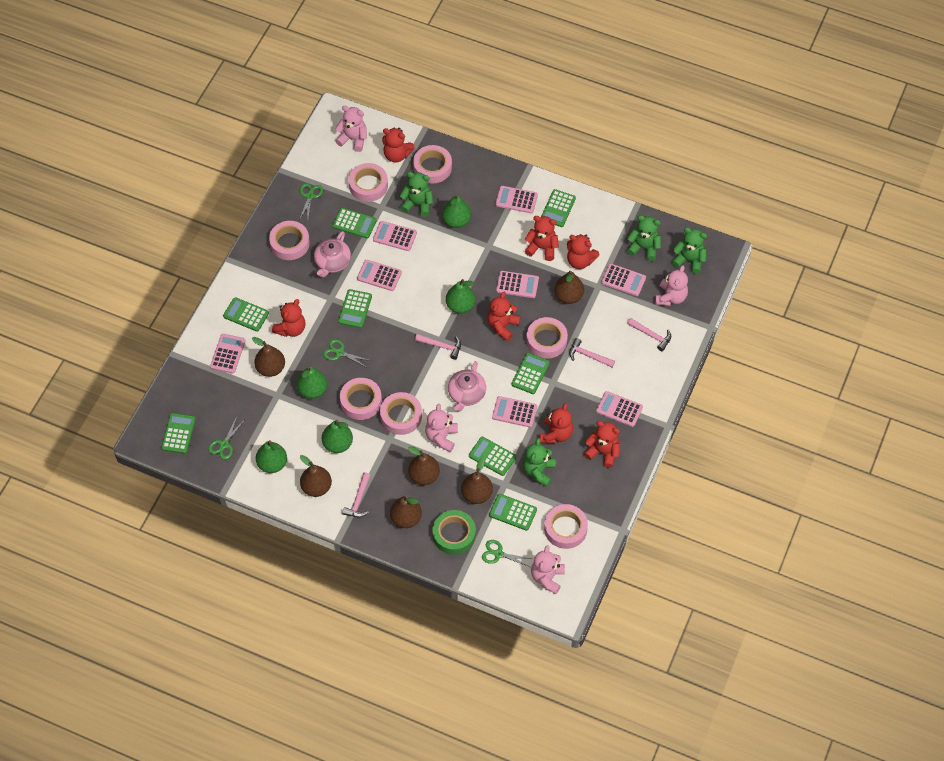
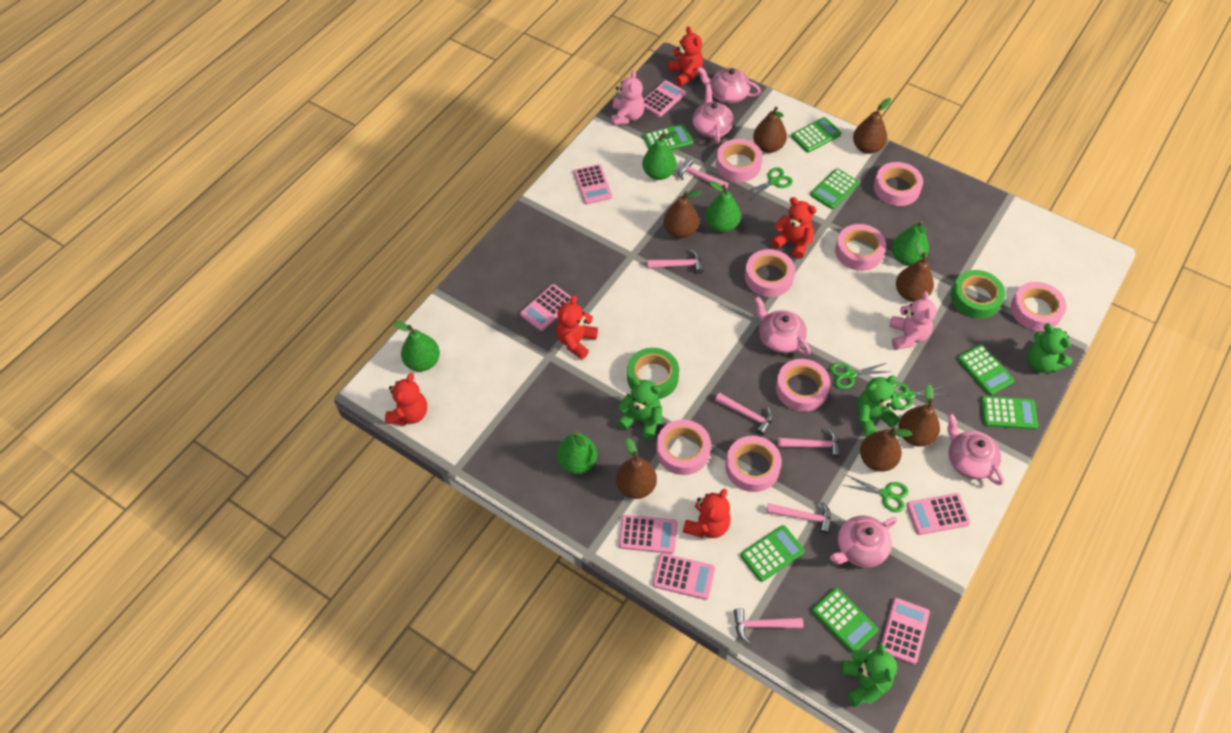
brown pear: [252,337,285,377] [300,455,332,497] [390,496,422,528] [408,446,440,485] [461,458,493,504] [554,271,584,304] = 6 -> [616,438,657,499] [664,191,702,238] [753,107,787,153] [853,98,891,154] [860,427,912,472] [896,241,934,302] [899,384,940,447] = 7
green calculator: [161,413,196,454] [223,297,269,332] [332,208,377,238] [338,289,372,328] [469,437,516,476] [489,494,537,531] [511,353,550,394] [541,189,576,227] = 8 -> [643,124,693,150] [740,525,805,582] [791,117,841,153] [810,169,859,209] [812,588,878,652] [957,344,1014,396] [981,396,1038,429] = 7
green tape: [433,510,476,555] = 1 -> [627,348,679,399] [951,270,1005,319] = 2
pink calculator: [210,334,246,374] [357,260,402,291] [373,221,417,251] [492,396,537,428] [495,186,538,214] [496,271,539,298] [596,391,643,427] [601,264,646,296] = 8 -> [520,284,572,331] [574,164,612,204] [619,515,678,554] [644,80,686,117] [653,553,715,600] [881,598,930,664] [906,493,971,535] = 7
pink hammer: [342,472,370,517] [415,334,461,359] [569,338,615,367] [627,318,671,351] = 4 -> [647,249,704,274] [678,158,728,189] [715,393,773,435] [734,608,803,644] [766,501,831,534] [777,428,841,458] = 6
pink tape: [269,221,310,260] [340,378,382,420] [349,163,388,202] [380,392,422,435] [413,145,452,184] [526,317,568,359] [544,504,588,549] = 7 -> [656,420,711,475] [716,139,763,182] [725,436,782,492] [745,249,795,297] [776,359,830,412] [835,224,886,271] [874,162,923,206] [1010,282,1067,331] = 8
pink teapot: [314,231,351,278] [448,361,486,412] = 2 -> [692,84,734,144] [697,66,761,104] [754,296,811,355] [830,516,897,567] [947,413,1004,485] = 5
pink teddy bear: [335,106,367,152] [425,404,458,452] [531,545,565,594] [655,265,688,306] = 4 -> [611,70,645,126] [890,291,936,350] = 2
red teddy bear: [272,299,306,337] [382,128,415,163] [487,292,521,341] [525,216,559,261] [540,403,573,444] [567,234,599,269] [584,421,620,468] = 7 -> [385,373,427,426] [556,295,598,359] [668,26,703,86] [683,489,731,538] [771,197,817,259] = 5

